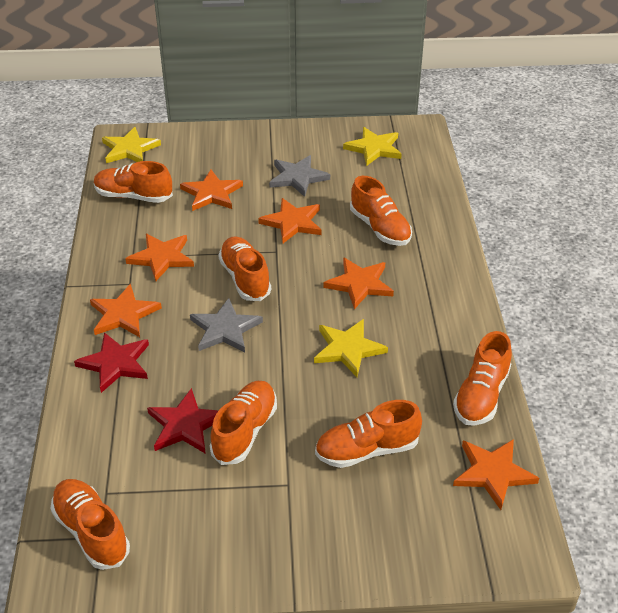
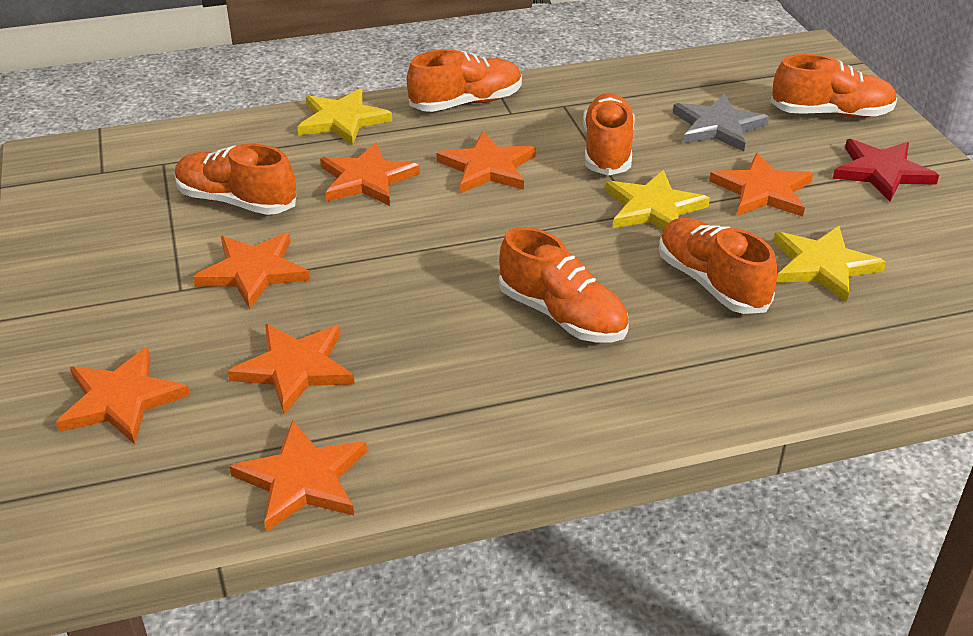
grey star: [190,298,263,352] [269,155,330,197] = 2 -> [673,94,769,152] = 1
orange shoe: [50,479,130,570] [94,161,173,203] [210,381,277,465] [218,236,271,301] [315,400,422,468] [350,176,412,246] [453,331,512,426] = 7 -> [175,144,296,215] [407,49,522,112] [499,227,629,342] [583,93,635,176] [659,218,778,314] [771,54,897,118] = 6
orange star: [90,284,162,337] [125,234,194,281] [180,170,243,211] [258,198,321,243] [323,257,394,309] [453,439,539,510] = 6 -> [56,347,190,444] [193,233,310,309] [228,324,355,414] [229,420,367,532] [320,142,420,206] [436,132,536,193] [709,153,813,217] = 7
red star: [74,332,149,393] [147,388,219,454] = 2 -> [833,139,939,202] = 1

